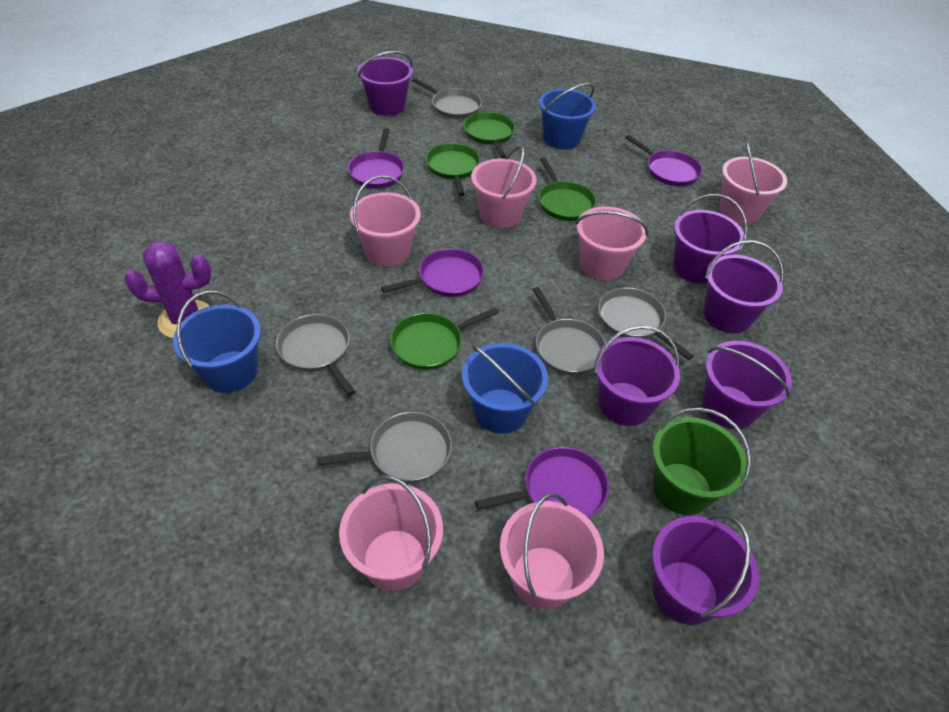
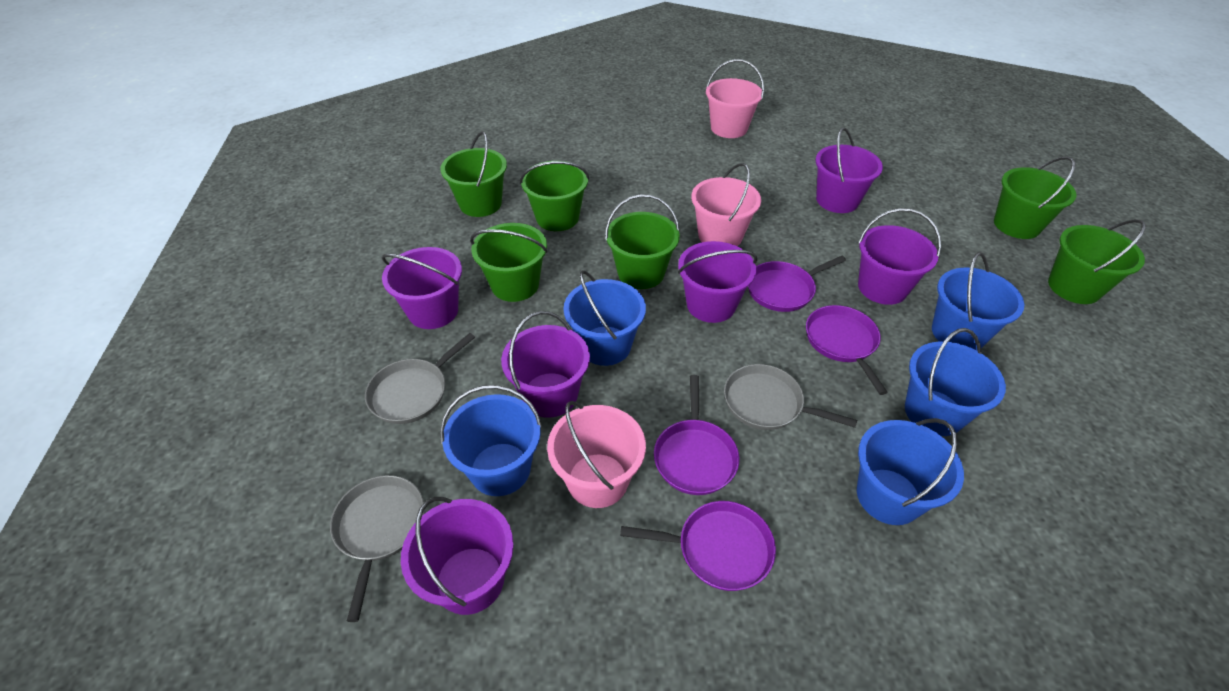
blue bucket: [173,291,261,393] [462,343,548,434] [539,83,596,150] = 3 -> [440,385,542,496] [564,270,646,366] [857,418,964,525] [905,328,1006,436] [932,252,1024,351] = 5
green bucket: [652,408,751,515] = 1 -> [440,131,507,217] [470,223,548,302] [520,161,589,231] [605,194,680,289] [994,157,1077,239] [1048,219,1146,304] = 6
green pan: [390,307,499,370] [425,143,481,196] [463,112,515,158] [539,157,596,221] = 4 -> none = 0
grey pan: [276,314,356,396] [316,412,452,483] [412,78,482,119] [532,287,606,376] [598,287,694,360] = 5 -> [330,475,424,622] [365,333,475,424] [724,364,857,430] = 3
pink bucket: [339,475,443,591] [350,176,421,267] [471,146,537,228] [500,493,604,610] [575,206,648,281] [719,142,787,224] = 6 -> [547,401,646,508] [691,163,761,246] [706,59,764,138] = 3
purple cactus: [124,241,211,338] = 1 -> none = 0

